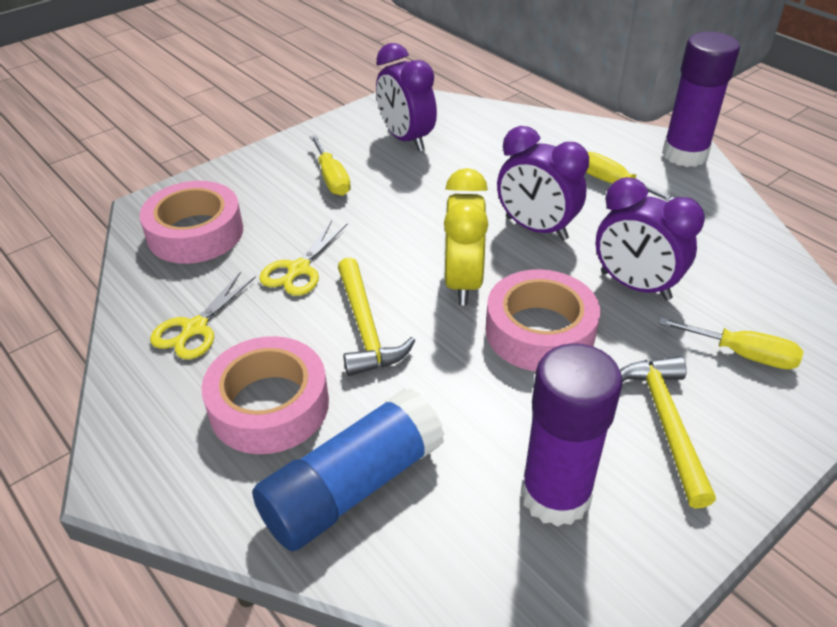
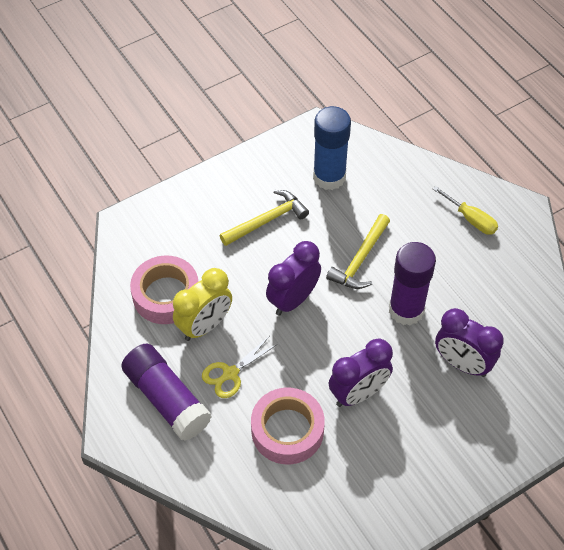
pink tape: [139,181,243,264] [202,336,329,454] [486,269,600,371] = 3 -> [130,255,198,324] [251,388,325,464] = 2
yellow scissors: [150,272,256,360] [259,221,347,296] = 2 -> [202,337,279,398] = 1
yellow screwdriver: [310,135,351,196] [586,152,674,201] [659,317,803,370] = 3 -> [433,186,498,235] = 1

